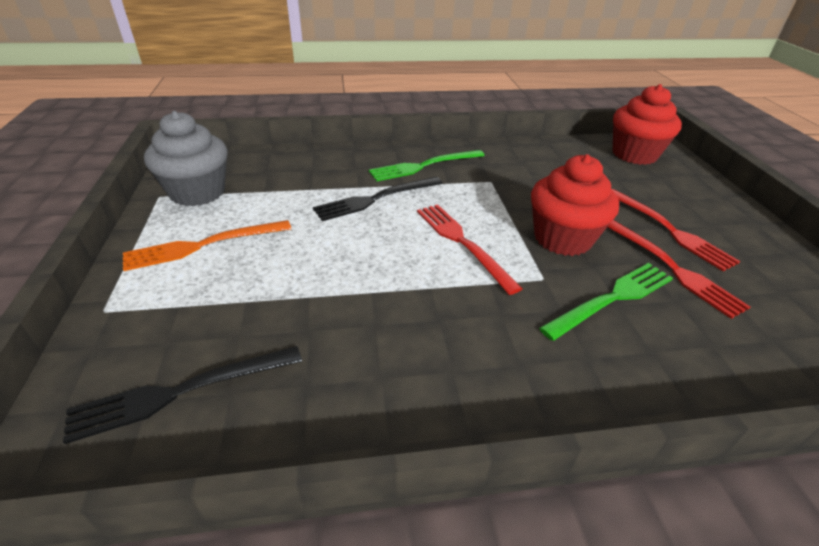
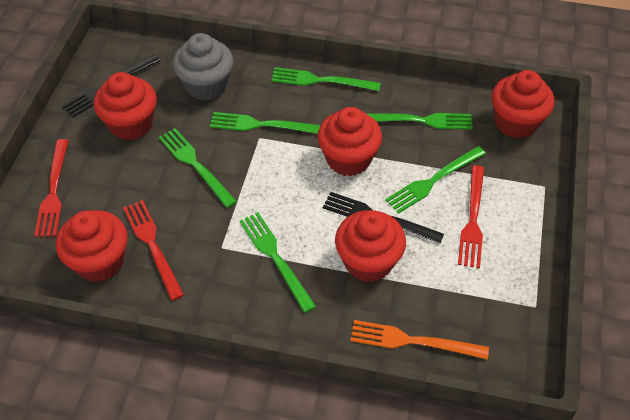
green fork: [369,150,485,181] [539,263,673,341] = 2 -> [159,128,237,208] [210,112,320,134] [240,212,316,313] [271,67,381,91] [366,113,473,130] [385,146,486,214] = 6
red cupcake: [531,154,619,256] [613,84,682,165] = 2 -> [56,210,128,282] [93,72,157,140] [317,107,382,176] [335,210,406,282] [491,70,555,138] = 5

